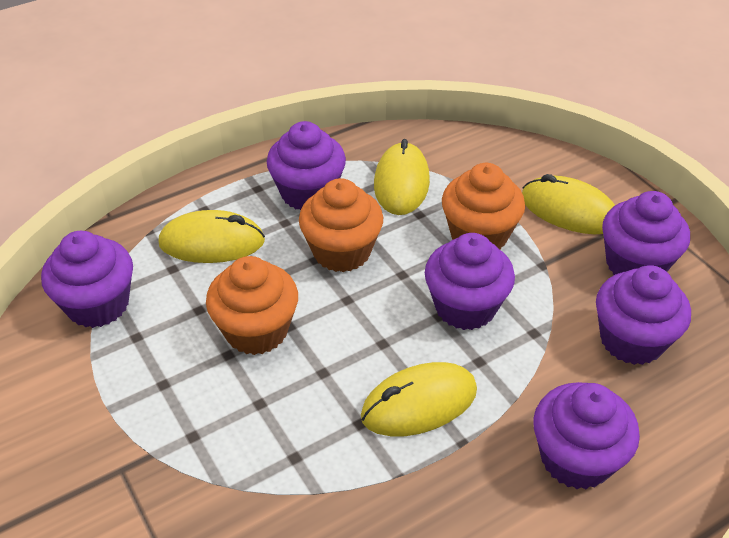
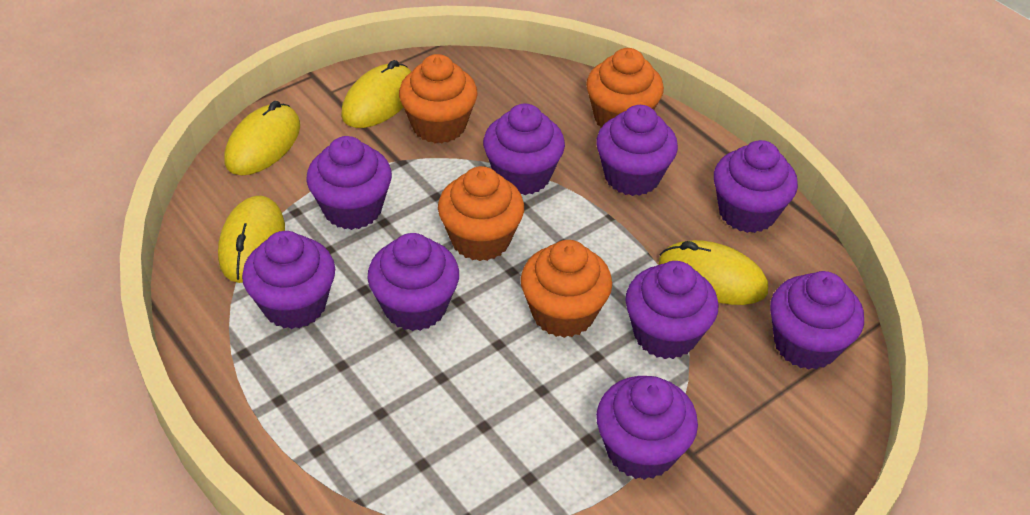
orange cupcake: [206,256,298,355] [299,178,383,272] [442,163,525,250] = 3 -> [399,54,477,144] [438,166,524,261] [521,240,612,338] [586,48,664,128] = 4
purple cupcake: [41,231,133,328] [267,121,346,210] [425,233,515,330] [533,382,640,489] [596,265,691,365] [602,191,690,275] = 6 -> [242,231,335,329] [306,136,392,230] [367,233,459,331] [483,104,565,195] [596,105,678,196] [596,376,698,480] [625,261,718,359] [714,140,798,233] [770,271,864,370] = 9

